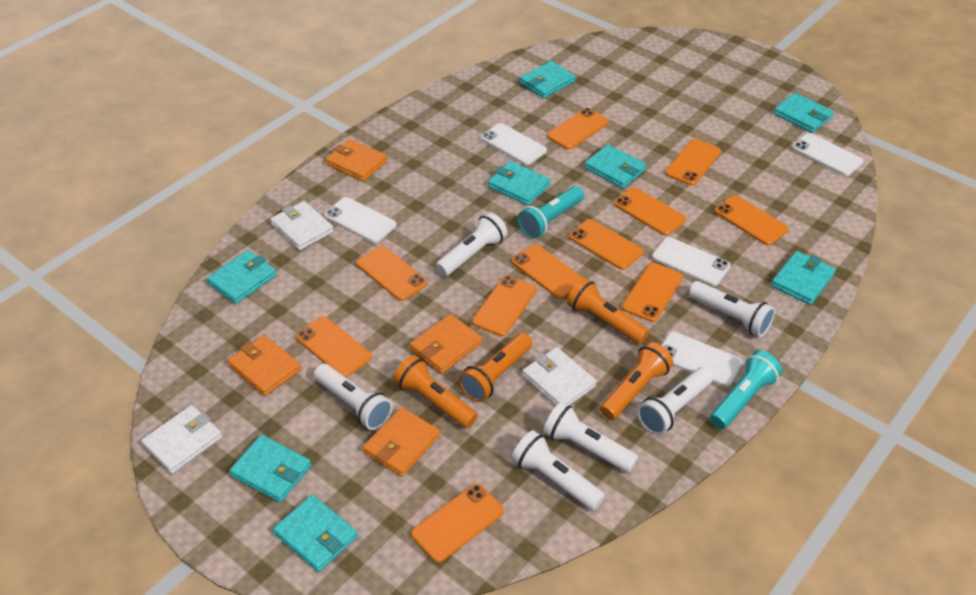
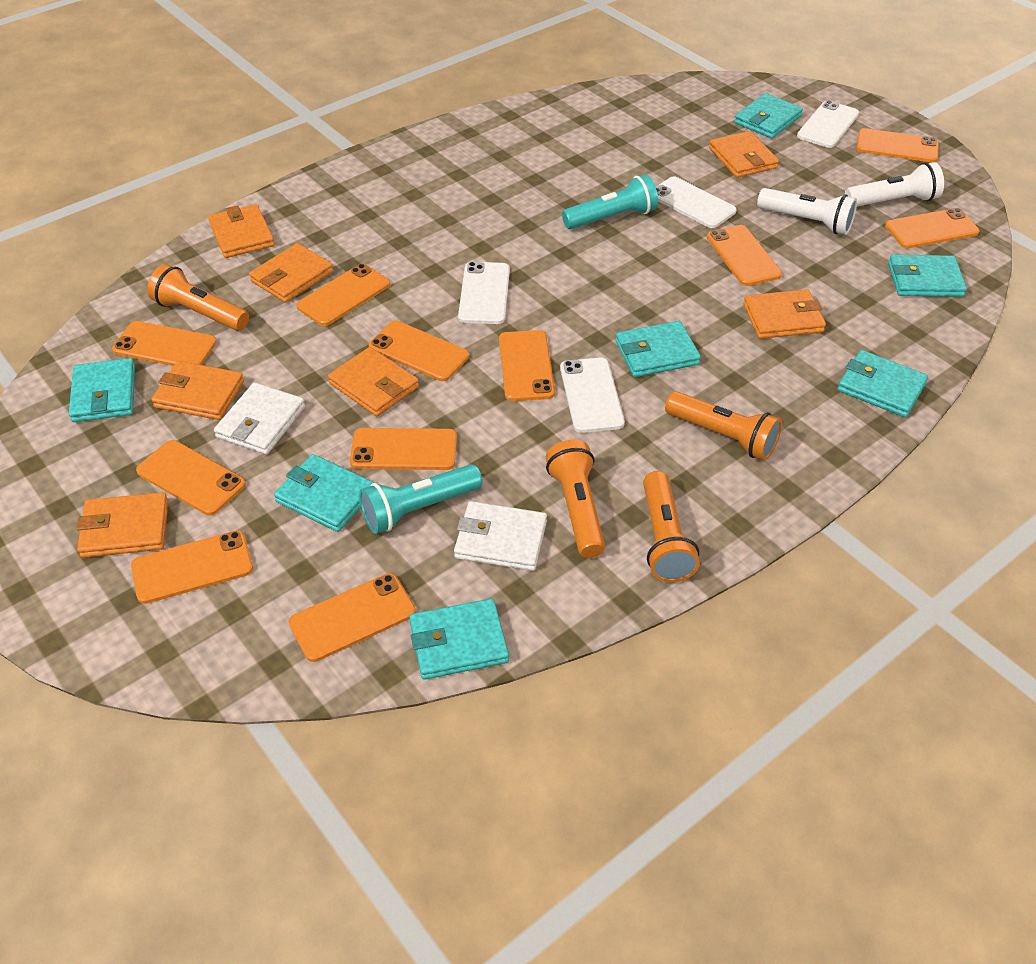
orange wallet: [228,335,301,396] [326,139,387,182] [363,407,440,477] [410,314,482,374] = 4 -> [76,492,168,558] [152,361,244,420] [208,204,275,258] [249,243,333,303] [328,347,419,416] [709,131,779,178] [743,289,826,339] = 7
turquoise wallet: [207,250,277,304] [229,435,311,502] [273,495,358,572] [488,161,550,206] [519,61,575,98] [584,144,646,188] [771,251,836,305] [774,93,834,133] = 8 -> [69,358,135,422] [274,454,374,532] [409,599,509,680] [616,321,701,377] [734,93,803,138] [837,350,928,417] [888,255,967,297] = 7
white flashlight: [314,364,393,430] [436,212,508,276] [512,430,605,510] [543,402,638,473] [637,367,713,435] [689,281,775,337] = 6 -> [757,188,857,235] [845,162,944,206] = 2
white phone: [324,197,397,243] [481,123,547,165] [652,237,731,286] [661,331,743,387] [792,133,863,176] = 5 -> [458,262,510,324] [560,358,625,433] [656,176,737,228] [797,100,859,148] = 4
white wallet: [141,405,222,474] [270,201,334,250] [522,347,597,406] = 3 -> [214,382,305,454] [454,501,547,571] = 2

